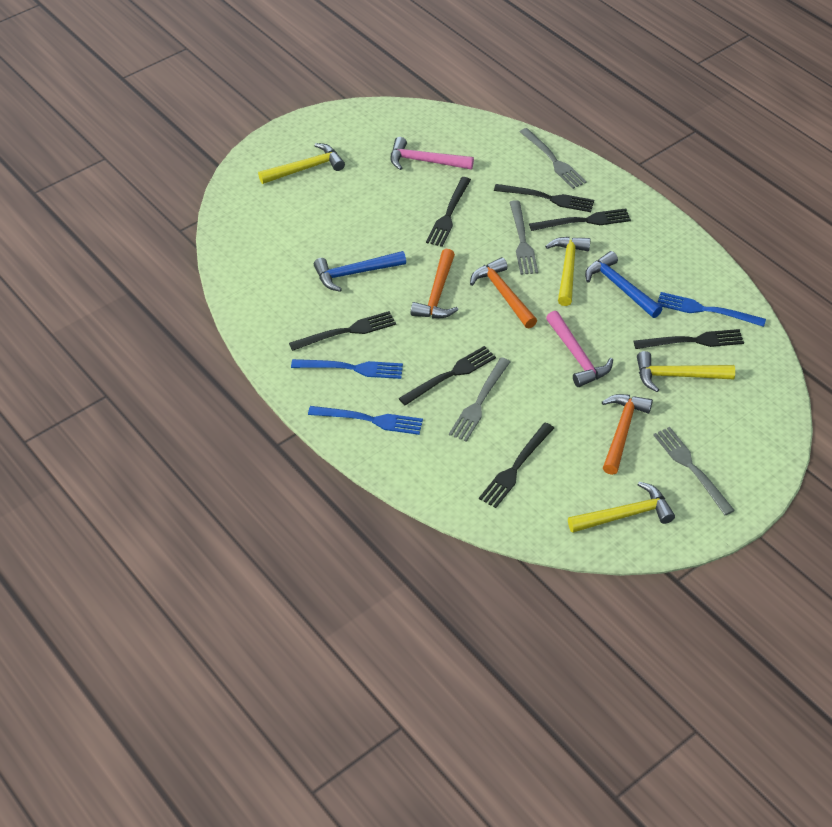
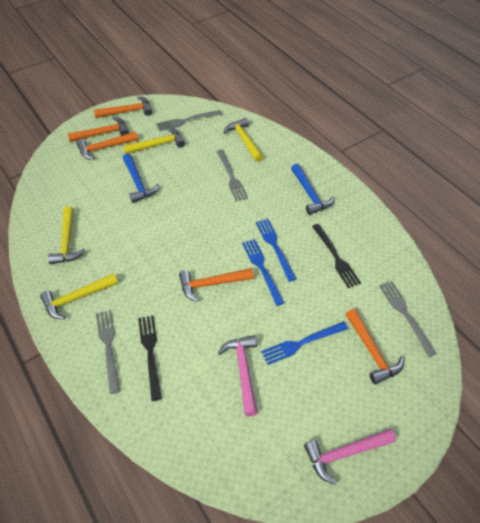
black fork: [289,311,396,351] [399,346,496,406] [426,177,471,247] [479,423,554,508] [494,184,594,212] [529,208,631,231] [634,329,744,349] = 7 -> [138,316,162,401] [312,224,361,288] = 2
orange hammer: [411,249,458,318] [470,257,537,328] [602,394,653,475] = 3 -> [68,117,129,142] [76,131,138,160] [94,96,152,118] [179,268,254,302] [346,309,404,385] = 5

